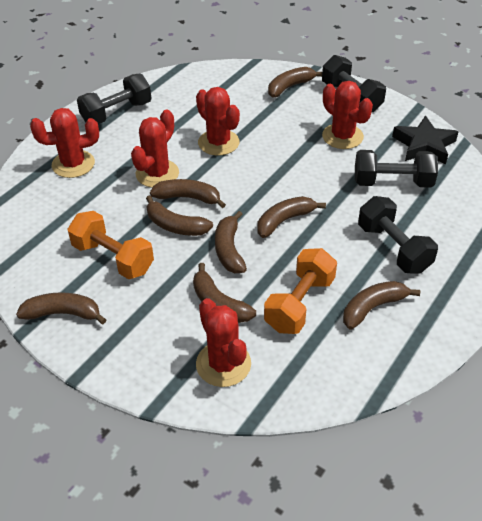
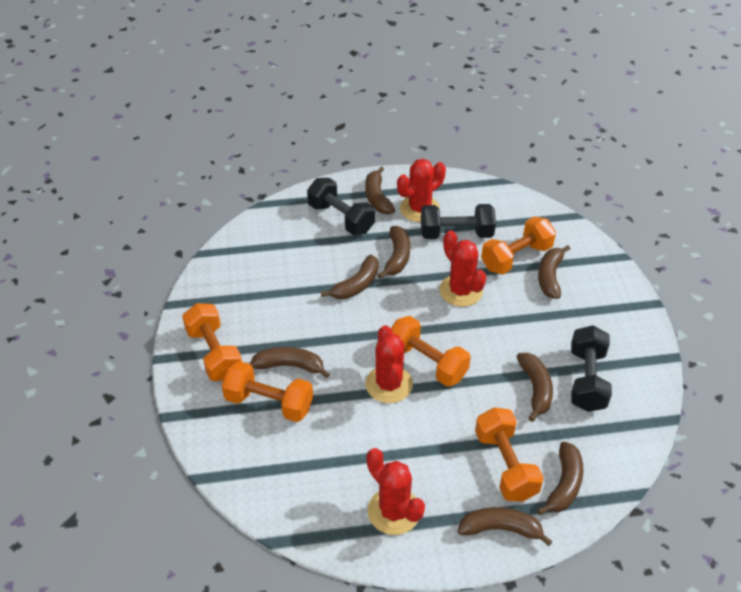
black dumbbell: [77,73,152,124] [322,55,386,113] [355,150,438,188] [358,196,438,274] = 4 -> [307,178,375,235] [421,204,496,239] [571,326,612,412] = 3
black star: [392,116,458,164] = 1 -> none = 0
orange dumbbell: [67,211,154,279] [264,248,337,334] = 2 -> [182,303,242,381] [222,361,313,422] [391,316,471,387] [475,407,544,502] [481,217,556,275] = 5
red cactus: [30,108,99,178] [131,109,179,188] [196,87,240,156] [196,298,251,387] [322,81,373,149] = 5 -> [365,325,413,403] [366,448,425,535] [397,159,446,222] [439,230,486,307] = 4

